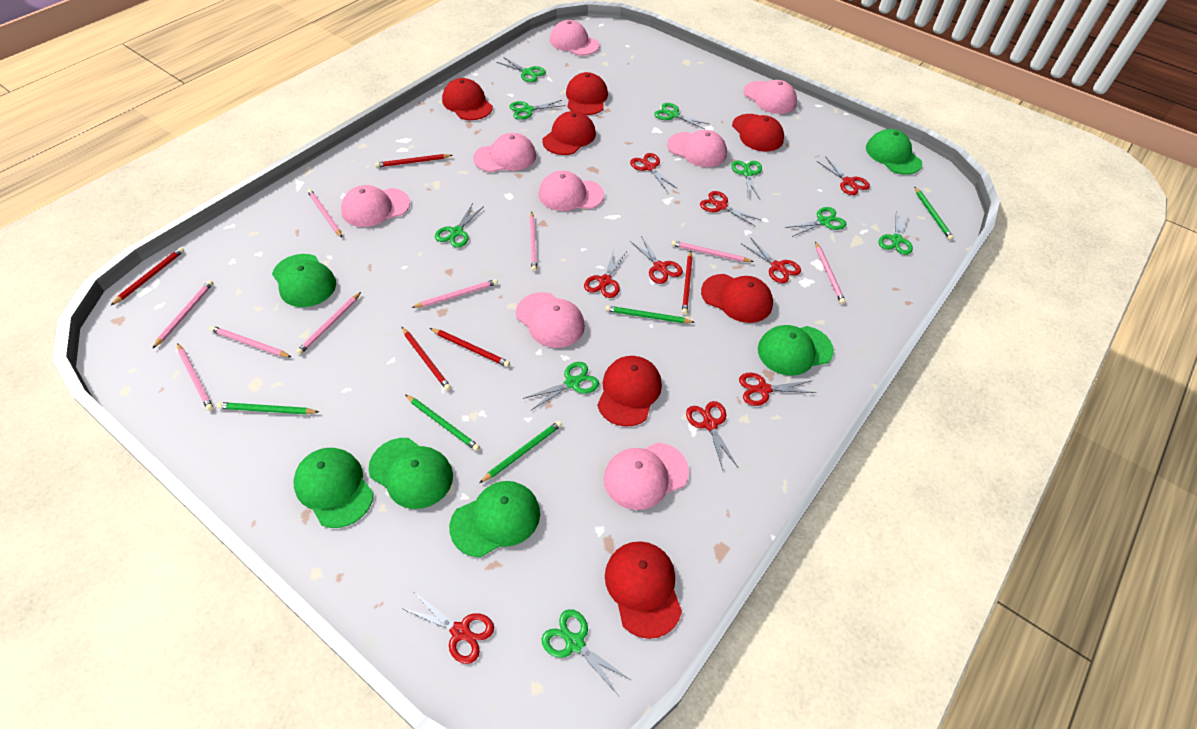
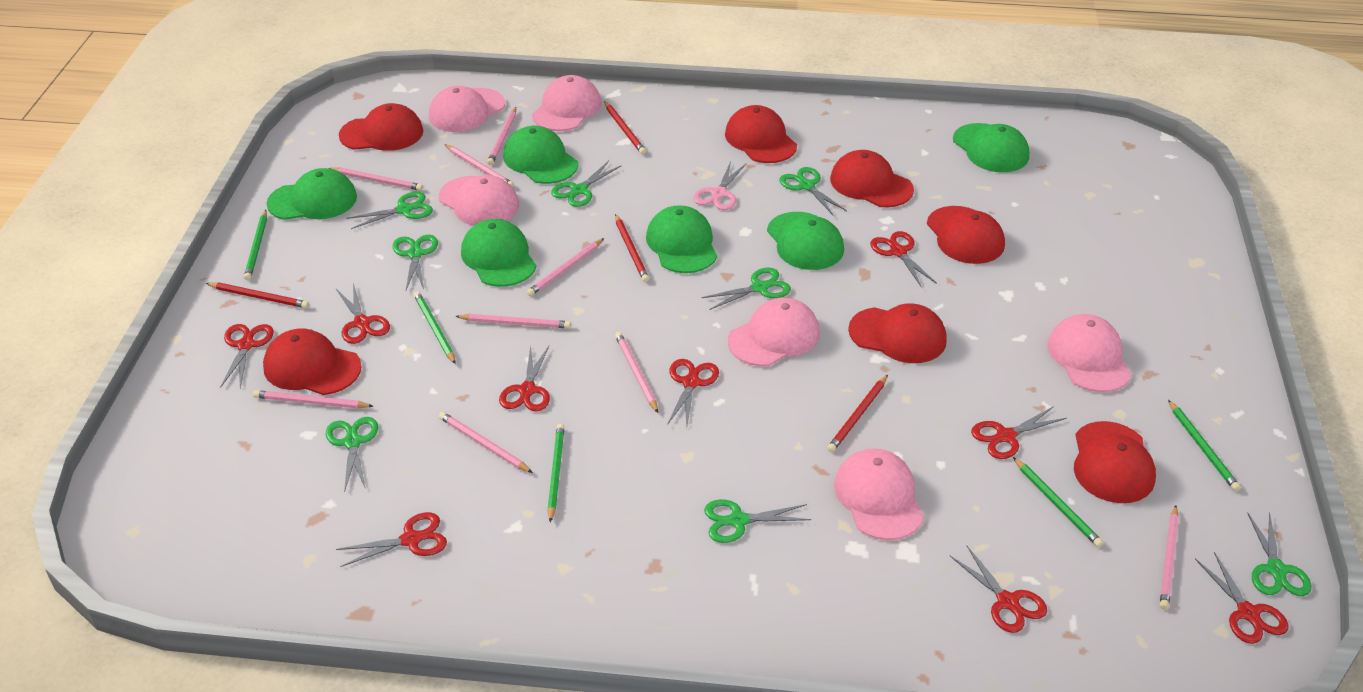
green scissors: [435,203,484,248] [496,57,546,82] [509,100,566,120] [523,362,599,410] [542,609,632,696] [654,103,709,129] [731,161,762,199] [785,207,846,237] [879,211,913,255] = 9 -> [326,417,378,493] [346,192,433,229] [392,235,438,290] [551,161,622,207] [701,267,791,310] [704,499,811,543] [779,167,847,215] [1247,512,1312,596] = 8
pink cap: [341,185,410,227] [473,133,536,172] [516,292,585,348] [538,171,604,211] [550,20,599,56] [604,442,689,510] [667,130,727,167] [744,80,797,114] = 8 -> [429,86,505,132] [438,175,519,226] [532,75,601,131] [728,297,820,366] [834,448,924,540] [1047,314,1132,392] = 6
pink scissors: none = 0 -> [693,161,746,210] = 1
red pencil: [110,247,184,306] [375,154,453,167] [402,327,451,391] [430,328,510,367] [682,251,693,314] = 5 -> [206,282,309,308] [604,101,646,154] [615,214,649,282] [827,375,888,452] = 4

